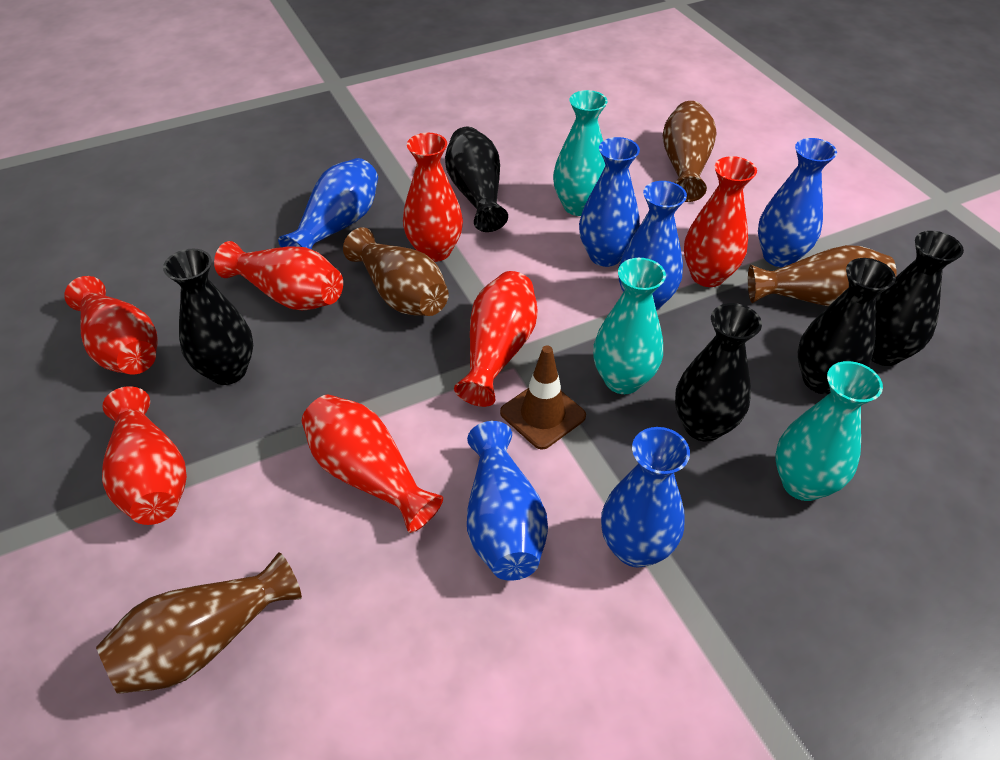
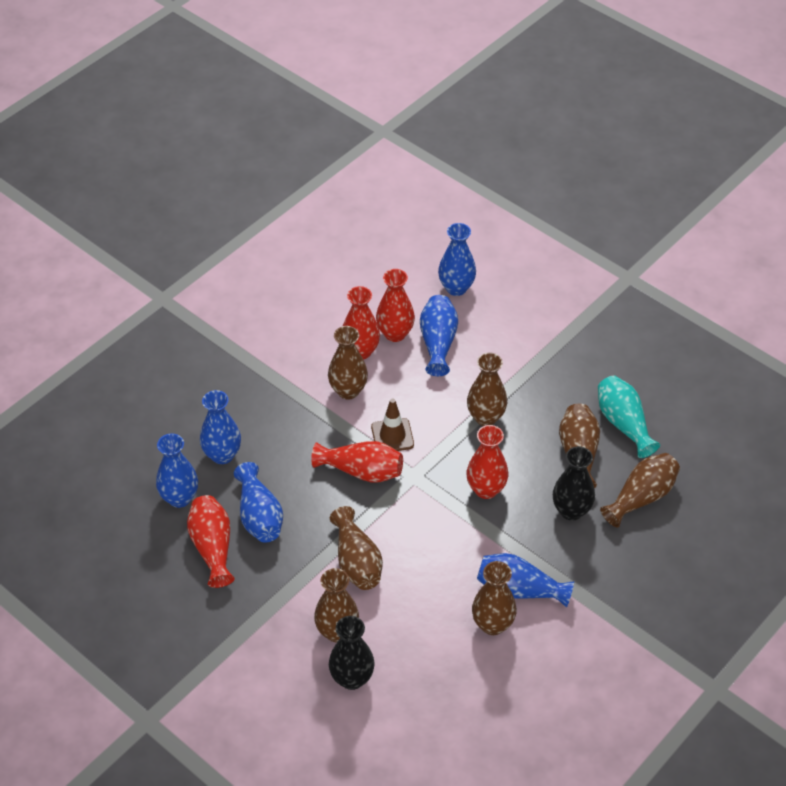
black vase: [163,249,253,385] [445,127,508,232] [675,303,762,442] [798,258,896,394] [871,231,964,366] = 5 -> [329,616,375,690] [553,446,595,521] = 2
brown vase: [96,552,302,694] [343,227,449,316] [663,101,716,202] [748,245,897,306] = 4 -> [314,568,359,642] [328,326,368,400] [330,506,383,590] [467,352,507,426] [472,561,517,635] [559,404,600,488] [600,453,680,527] = 7
red vase: [64,276,158,375] [102,387,187,525] [214,241,343,310] [302,395,443,533] [403,133,463,262] [454,271,538,407] [684,156,757,287] = 7 -> [187,495,234,588] [311,441,403,482] [343,286,380,359] [376,269,415,342] [467,425,508,499] = 5
turquoise vase: [553,90,608,216] [593,258,666,394] [776,361,883,501] = 3 -> [598,376,660,458] = 1

